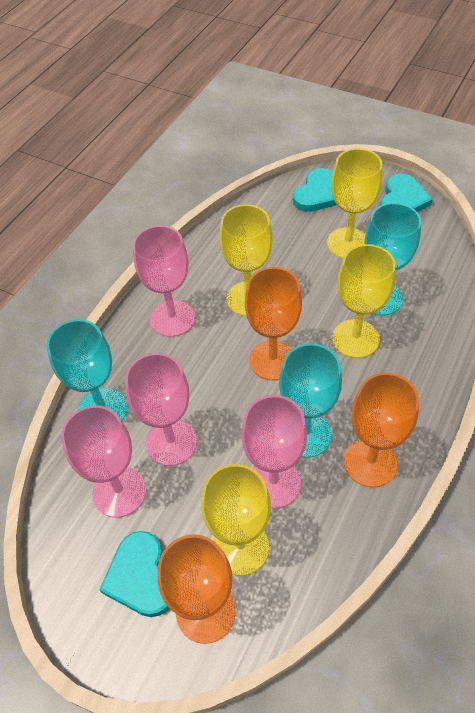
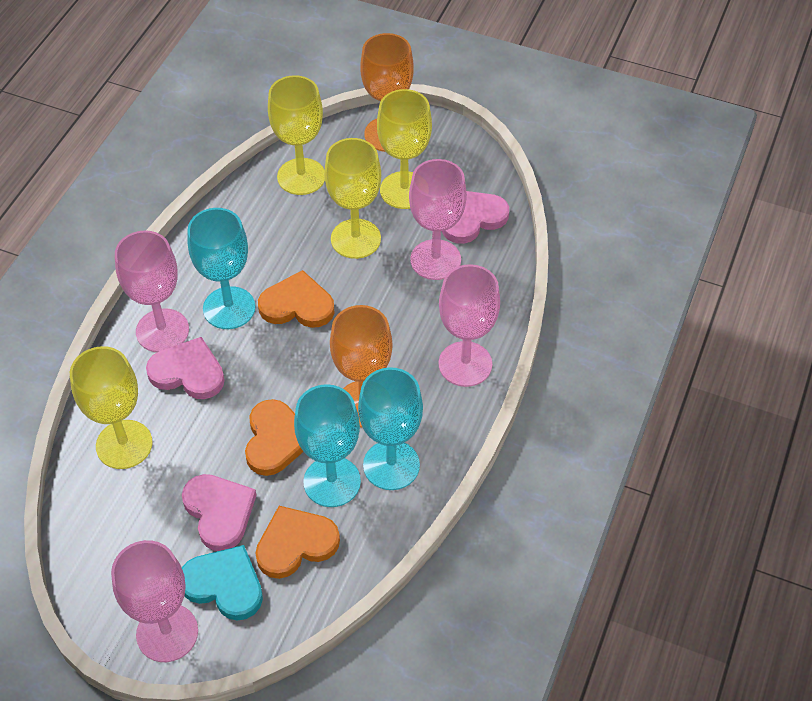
orange goblet: [157,534,236,644] [245,267,302,381] [344,373,419,487] = 3 -> [330,305,393,428] [360,33,414,152] = 2
orange heart: none = 0 -> [245,399,303,476] [255,506,340,579] [258,270,335,328] = 3
pink heart: none = 0 -> [146,337,225,399] [182,474,256,551] [442,191,509,244] = 3
turquoise heart: [99,531,169,617] [293,168,336,212] [380,174,433,212] = 3 -> [182,545,263,621] = 1

